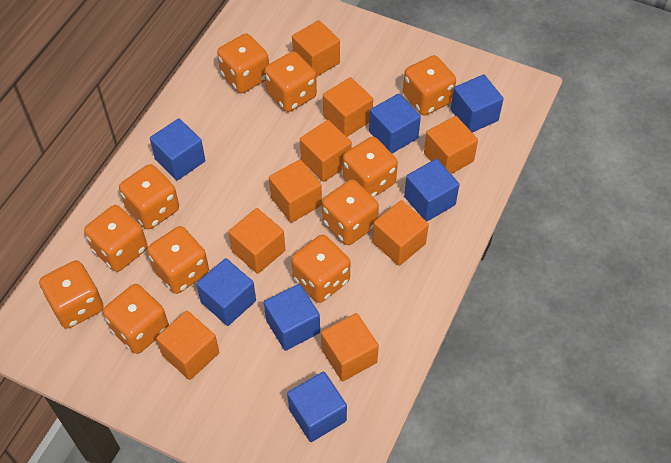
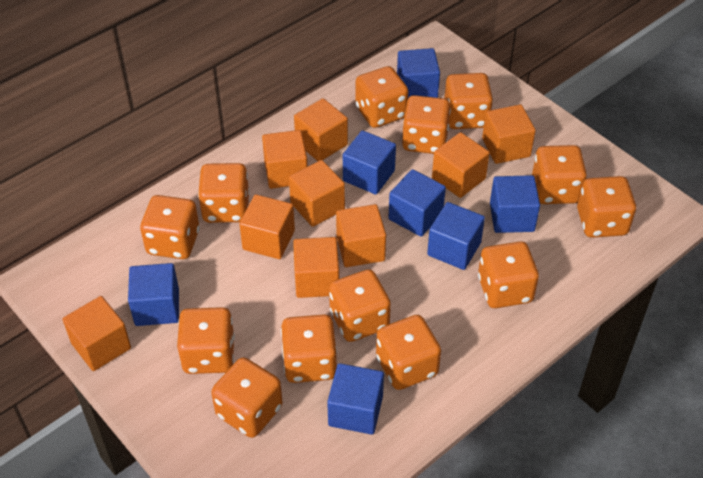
orange dice: [39,260,104,329] [84,205,147,272] [103,284,169,354] [119,164,179,229] [147,226,209,294] [217,33,269,93] [264,51,317,112] [291,235,350,303] [322,179,379,245] [342,137,398,198] [403,55,456,116] = 11 -> [140,195,199,259] [177,307,235,374] [198,163,250,223] [211,357,283,438] [281,314,337,383] [329,269,391,342] [355,66,409,128] [376,315,441,390] [402,95,451,154] [444,73,493,129] [478,241,539,308] [532,145,587,204] [577,176,636,238] = 13

